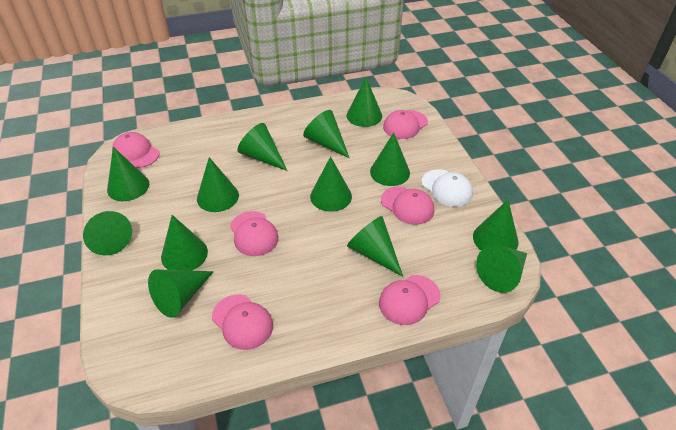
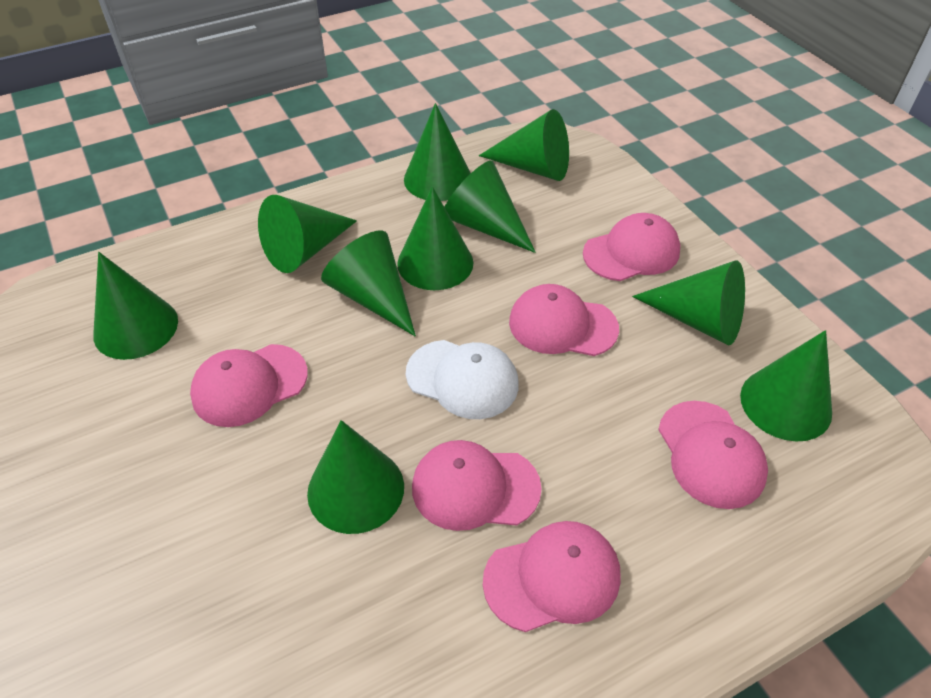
green cone: [83,211,132,256] [107,147,149,201] [148,269,214,318] [161,215,208,271] [197,157,239,212] [237,123,287,171] [303,110,349,158] [310,156,352,212] [346,77,382,127] [347,216,403,277] [370,132,410,186] [473,200,519,250] [476,245,527,293] = 13 -> [93,252,178,360] [258,195,357,273] [307,420,404,534] [321,231,416,336] [397,186,473,290] [404,103,471,201] [445,161,536,253] [479,109,569,181] [632,260,745,345] [740,330,832,442] = 10

